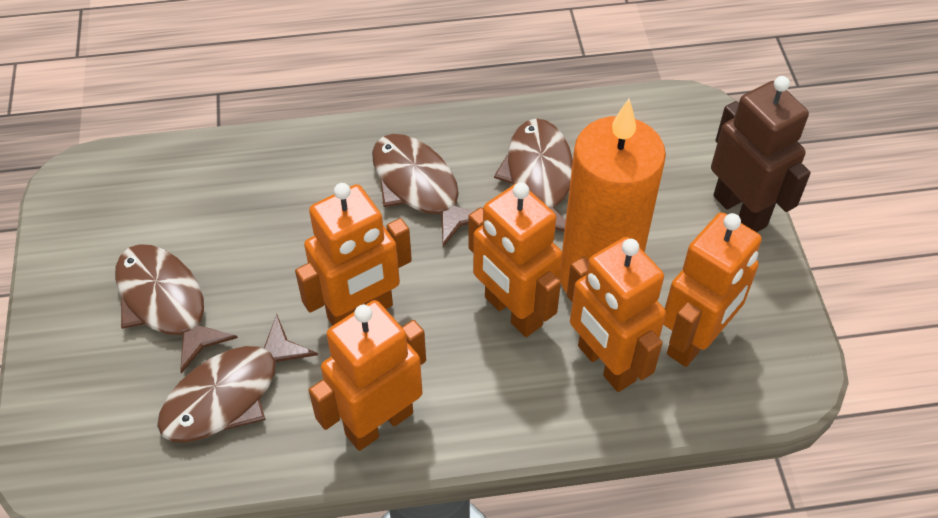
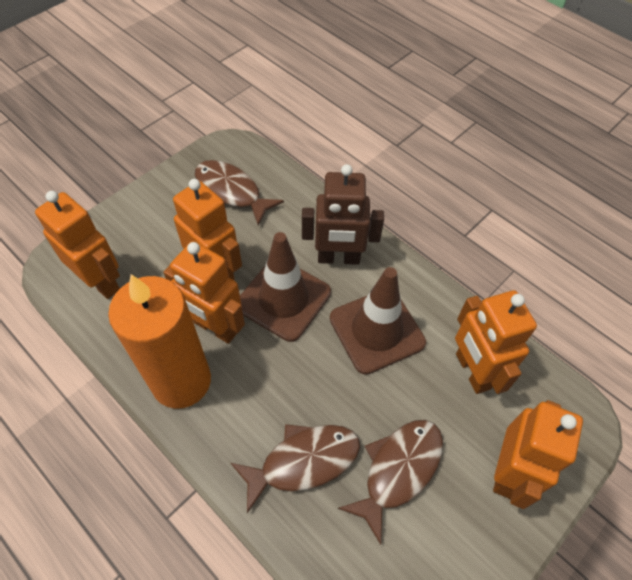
brown fish: [115,244,238,373] [157,314,318,443] [372,134,474,247] [494,118,573,231] = 4 -> [195,160,284,226] [231,424,360,513] [338,420,443,545] = 3
brown traffic cone: none = 0 -> [240,232,331,342] [330,267,426,375] = 2

